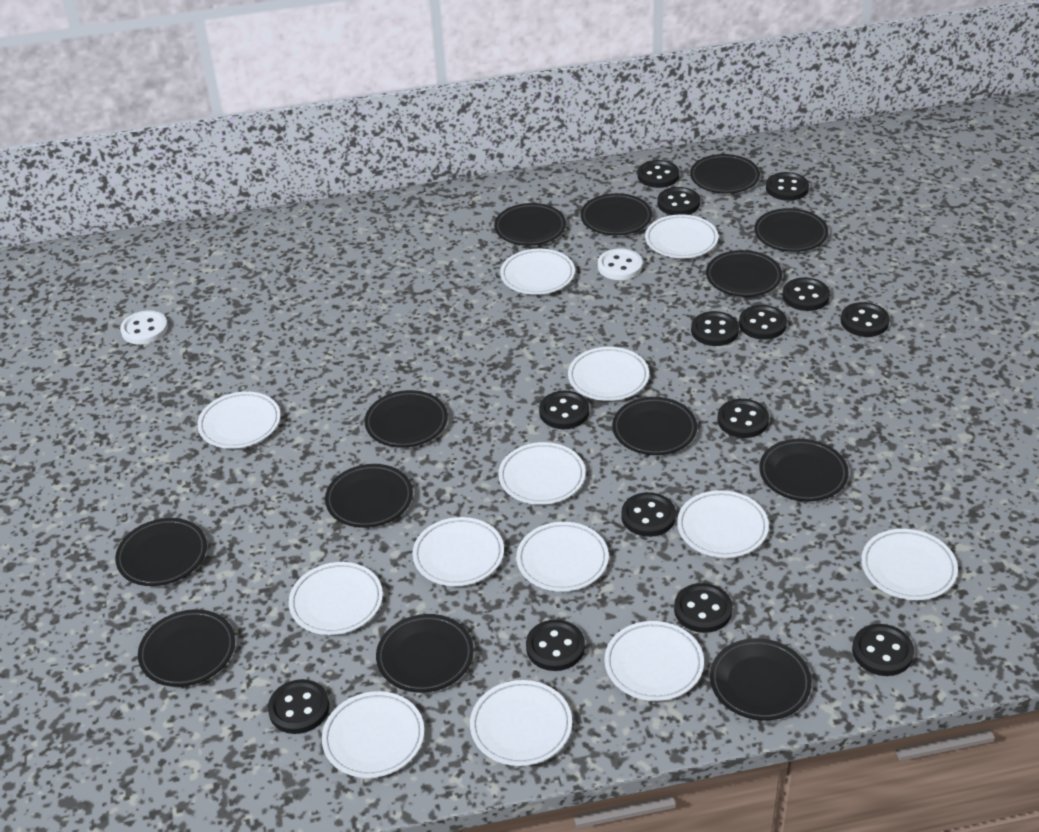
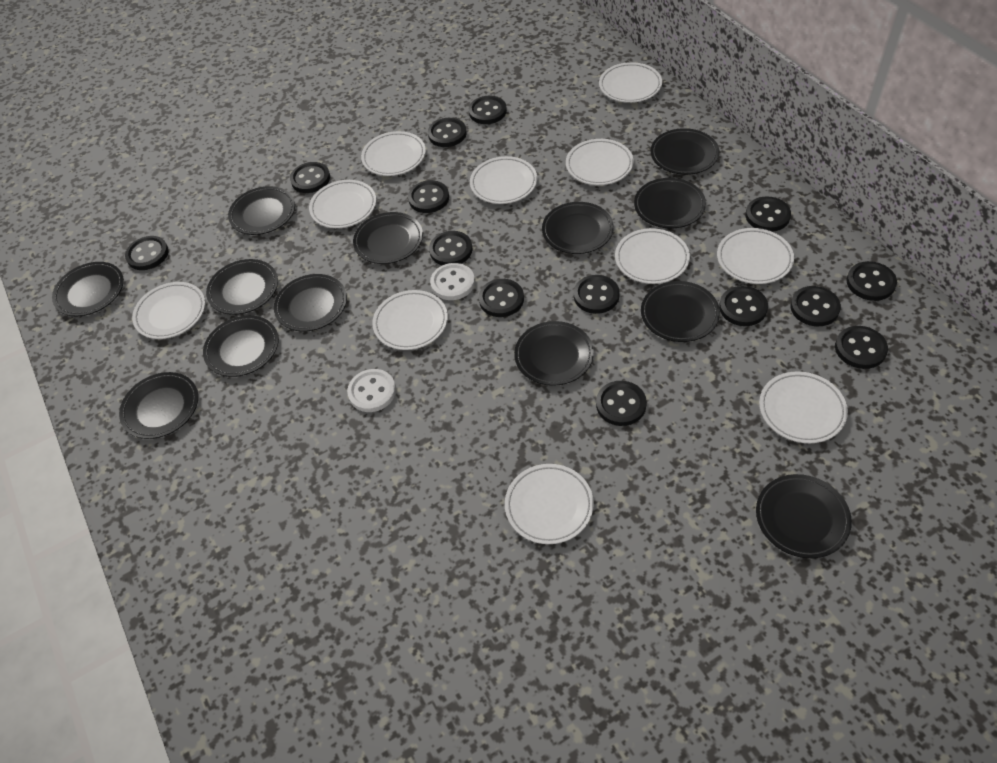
white plate: [197,391,281,449] [289,562,383,635] [322,691,424,778] [413,517,504,586] [470,680,572,766] [498,442,586,505] [500,249,575,295] [516,522,609,592] [568,347,649,401] [605,621,704,701] [645,214,718,258] [677,490,769,558] [861,529,958,600] = 13 -> [132,282,205,339] [309,180,376,228] [361,131,426,176] [372,290,448,350] [470,156,537,204] [505,464,594,544] [566,139,633,185] [599,62,662,103] [615,228,690,284] [717,228,794,284] [759,371,848,443] = 11

